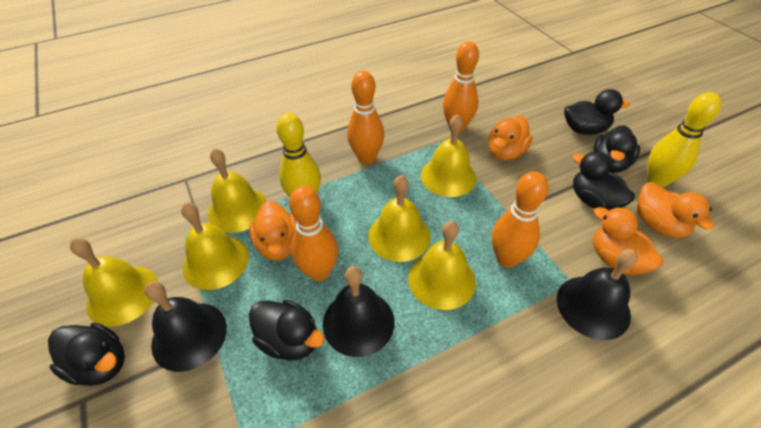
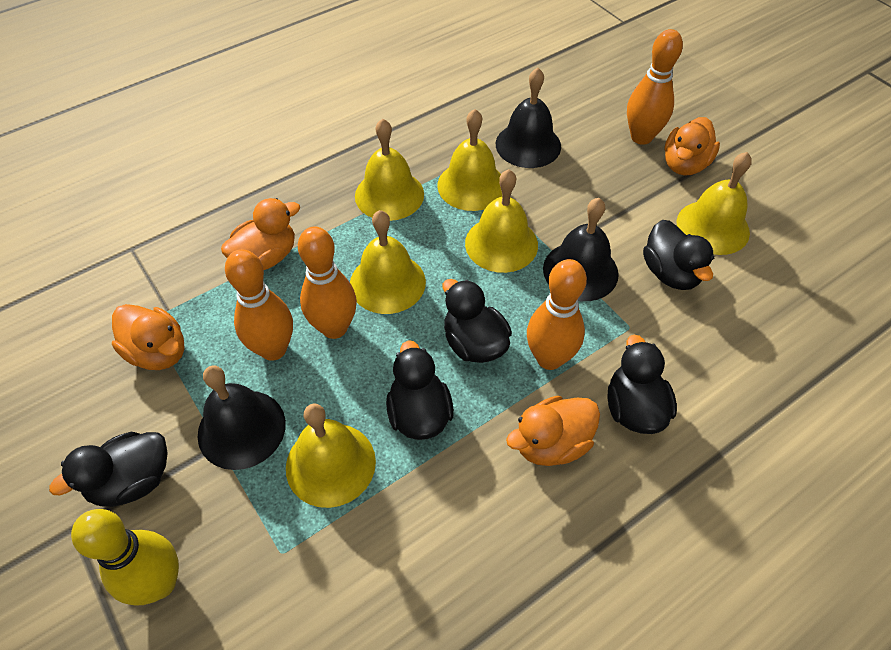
yellow bowling pin: [276,113,321,197] [647,92,721,188] = 2 -> [71,509,179,605] = 1

